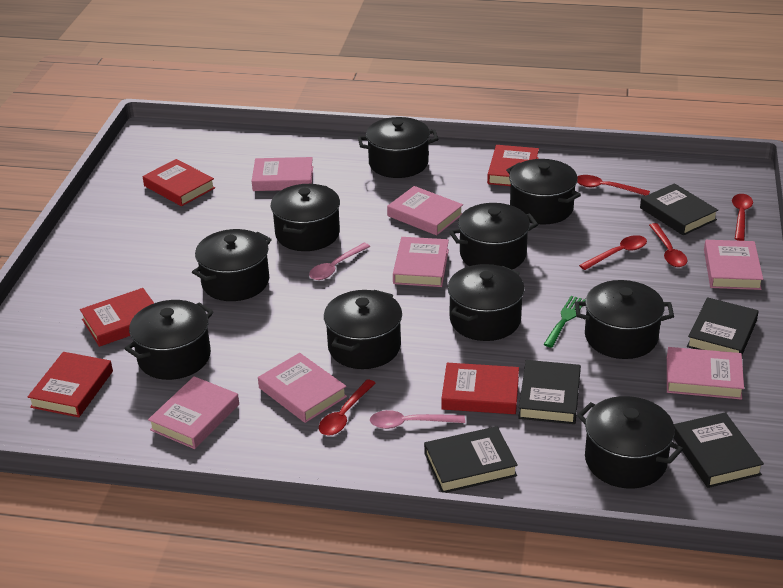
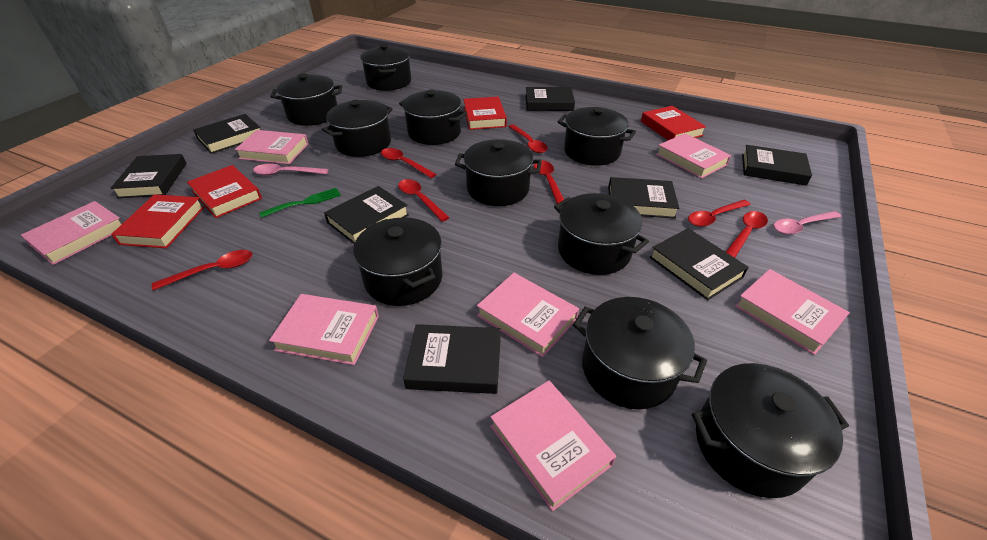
black book: [424,426,518,493] [518,360,581,424] [640,183,718,235] [674,412,764,488] [687,297,759,355] = 5 -> [110,154,187,198] [193,114,261,154] [324,186,409,244] [403,324,501,394] [525,87,575,111] [608,177,679,219] [649,228,749,300] [742,145,812,186] = 8
red book: [28,352,113,417] [80,288,154,347] [143,159,215,206] [441,363,519,414] [487,145,539,186] = 5 -> [111,194,204,248] [187,165,262,218] [463,97,507,130] [641,106,706,140] = 4
red spoon: [319,379,376,435] [577,175,650,196] [579,235,647,270] [649,223,687,267] [732,194,753,241] = 5 -> [152,250,253,290] [381,148,436,178] [398,179,450,222] [508,124,548,153] [534,160,564,204] [688,200,751,227] [726,211,768,258] = 7

